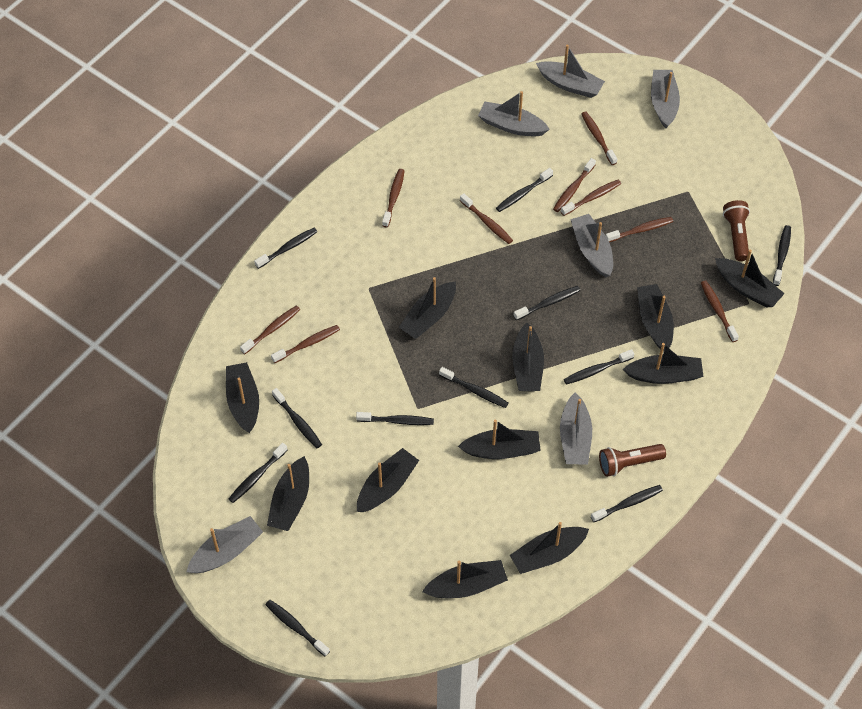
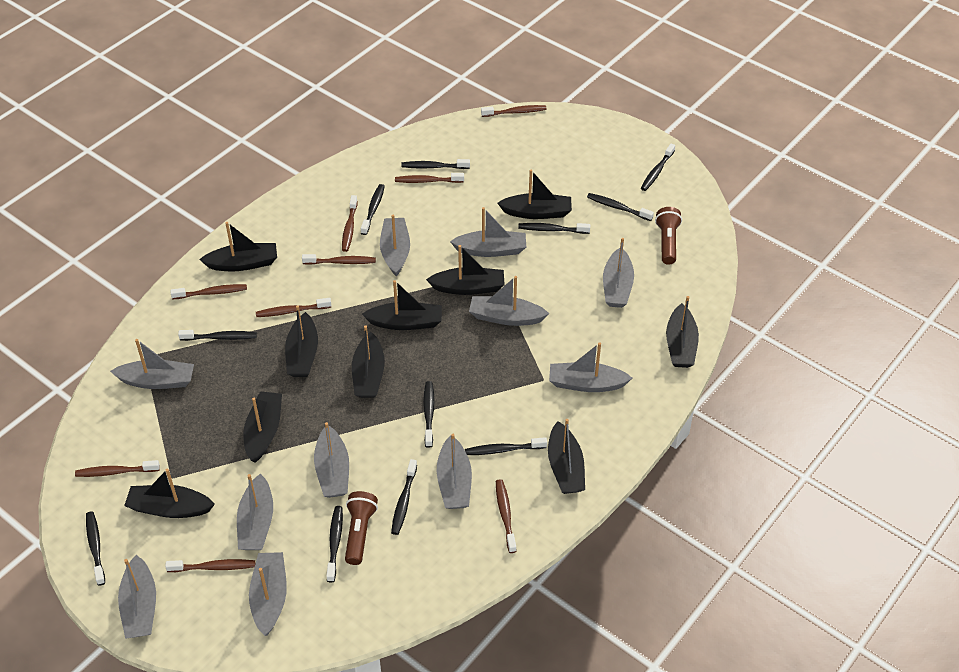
black boat: [226,362,259,433] [267,456,309,531] [357,448,419,512] [399,277,456,339] [422,560,508,598] [458,420,541,459] [510,522,589,574] [512,323,544,391] [623,343,704,384] [637,284,674,352] [715,250,785,308] = 11 -> [124,469,215,518] [199,222,277,271] [243,391,282,463] [285,305,318,377] [352,326,385,398] [362,280,442,330] [426,245,505,295] [498,170,572,219] [548,419,585,494] [666,296,699,368] = 10
grey boat: [186,516,263,573] [478,91,550,136] [536,45,605,98] [560,392,592,465] [570,214,613,277] [651,70,680,128] = 6 -> [110,339,194,389] [118,555,156,639] [237,474,273,550] [249,552,287,636] [314,422,349,498] [380,215,410,276] [436,434,472,509] [450,207,526,257] [469,276,549,326] [549,342,632,392] [603,238,634,308] = 11

